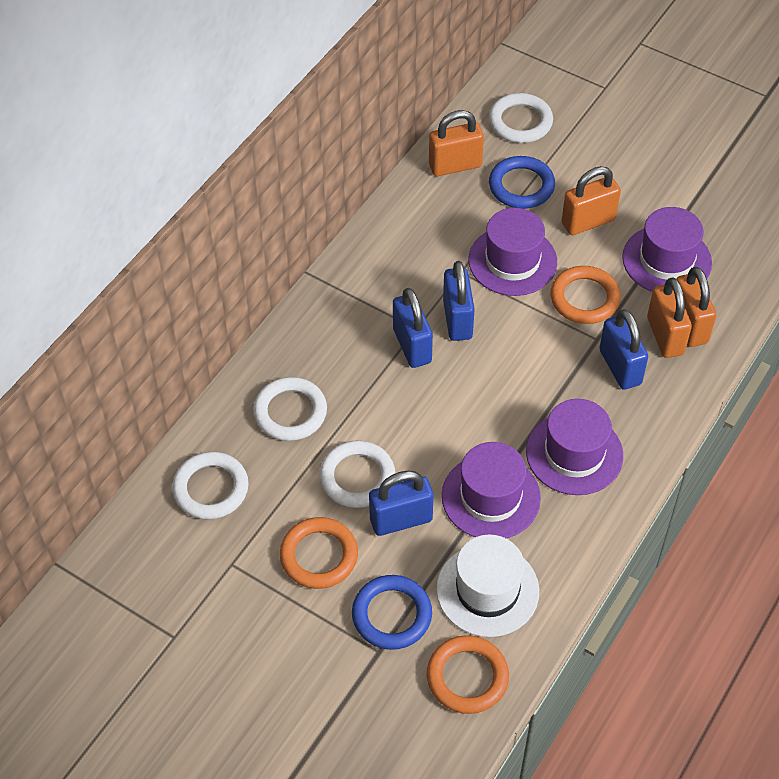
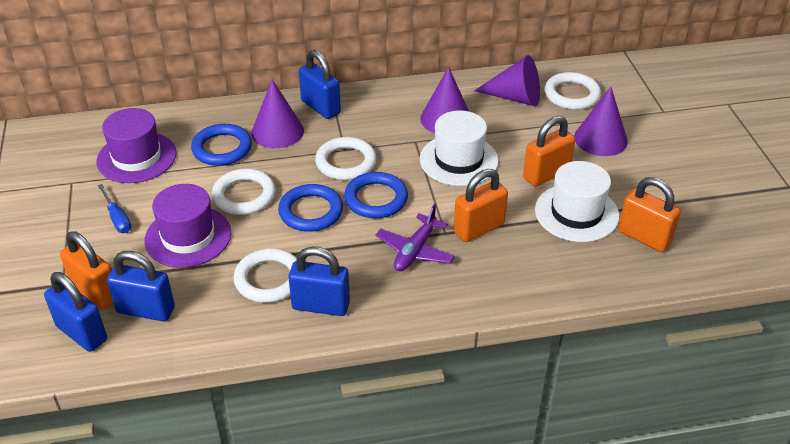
blue ring: [352,575,432,650] [489,156,555,209] = 2 -> [191,124,252,166] [278,184,343,232] [344,172,408,218] = 3
blue screwdriver: none = 0 -> [98,184,131,233] = 1
orange ring: [280,517,358,589] [427,635,509,714] [550,266,621,324] = 3 -> none = 0
purple cone: none = 0 -> [251,79,304,148] [420,67,469,133] [474,55,540,106] [574,87,628,156] = 4
purple hat: [442,442,541,538] [468,208,557,296] [526,399,623,495] [622,207,712,292] = 4 -> [96,108,177,183] [144,184,231,268] = 2
purple plane: none = 0 -> [376,204,455,271] = 1
white hat: [436,535,539,637] = 1 -> [420,110,499,186] [535,161,619,242] = 2

